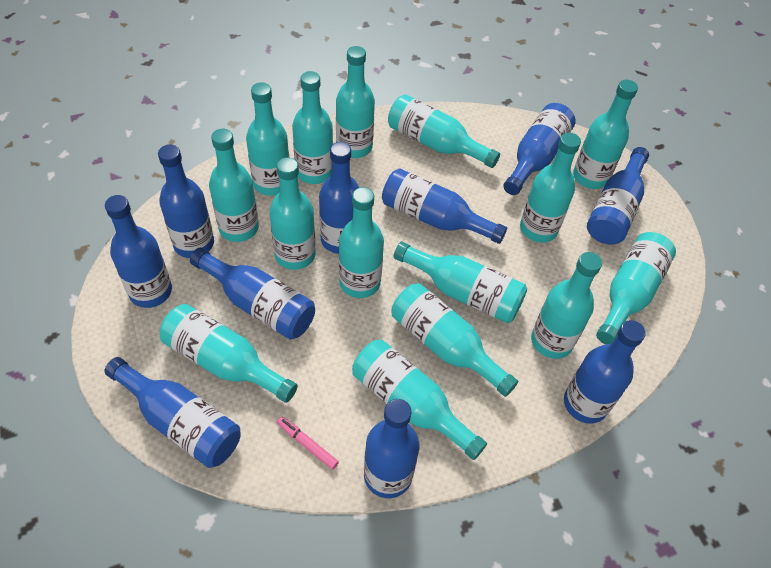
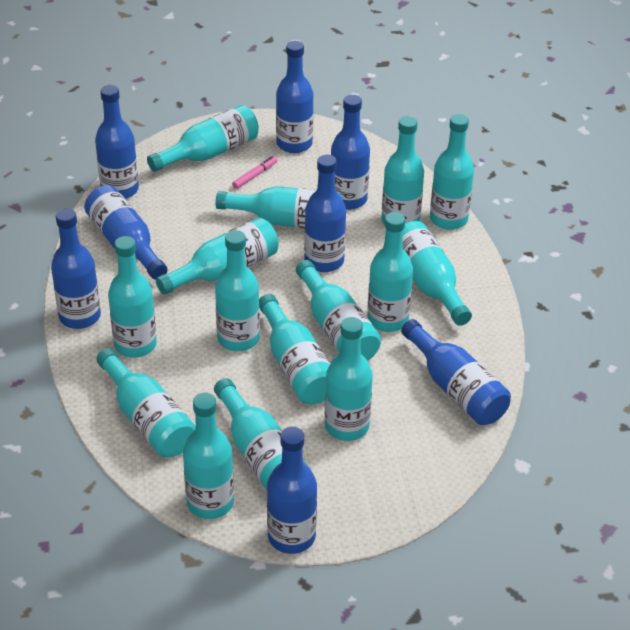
blue bottle: [104,357,241,468] [105,195,172,308] [158,145,214,258] [190,248,315,340] [319,142,359,254] [364,399,419,498] [382,168,507,244] [503,103,576,195] [564,320,646,424] [587,147,649,244] = 10 -> [51,208,101,329] [84,185,167,280] [95,85,139,199] [267,426,317,554] [276,41,313,153] [304,155,346,272] [331,95,370,210] [401,319,511,425] = 8

